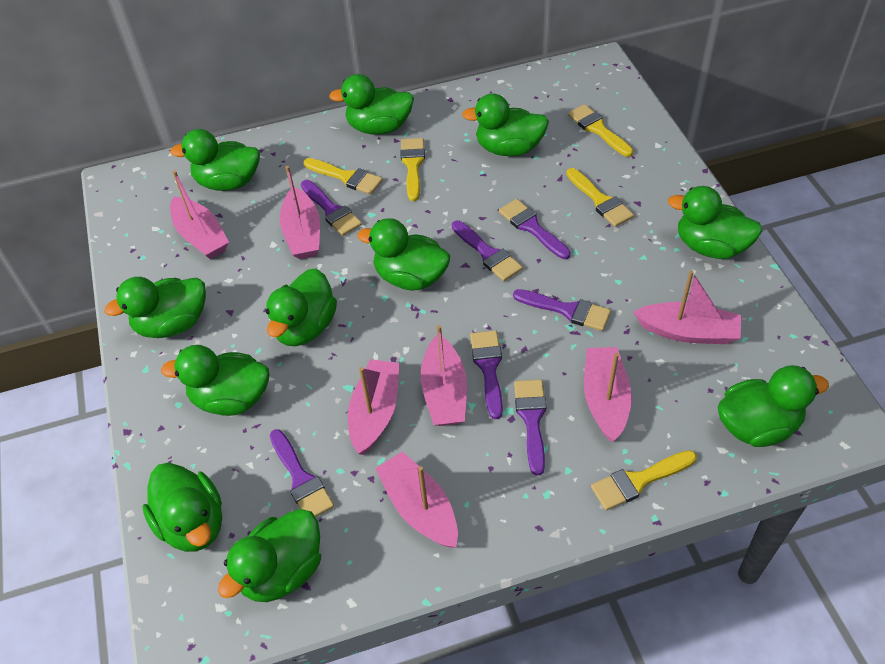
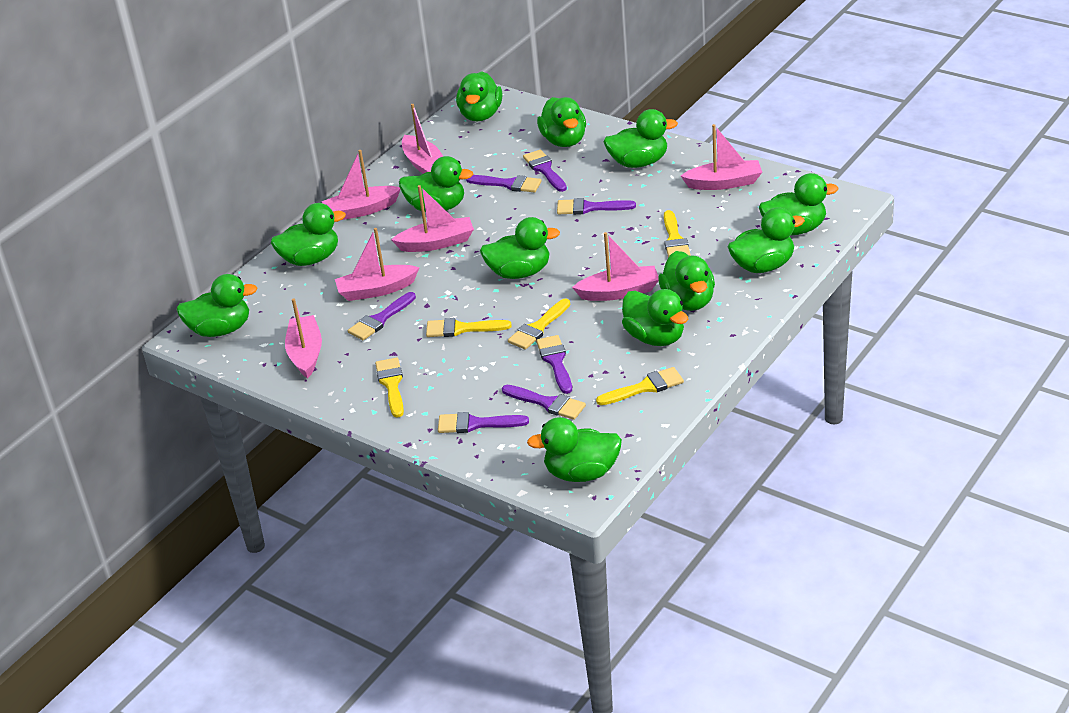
green duck: [104,277,206,338] [142,463,222,552] [161,345,269,416] [170,129,260,191] [218,509,321,602] [266,268,337,346] [329,74,414,134] [357,218,450,290] [462,93,549,156] [668,186,762,259] [718,365,829,447] = 11 -> [176,274,257,337] [271,203,346,266] [399,156,473,212] [456,71,502,121] [480,217,560,279] [527,417,622,482] [537,97,586,147] [604,109,678,168] [622,289,688,346] [658,251,715,311] [728,207,805,273] [759,173,838,235] = 12

